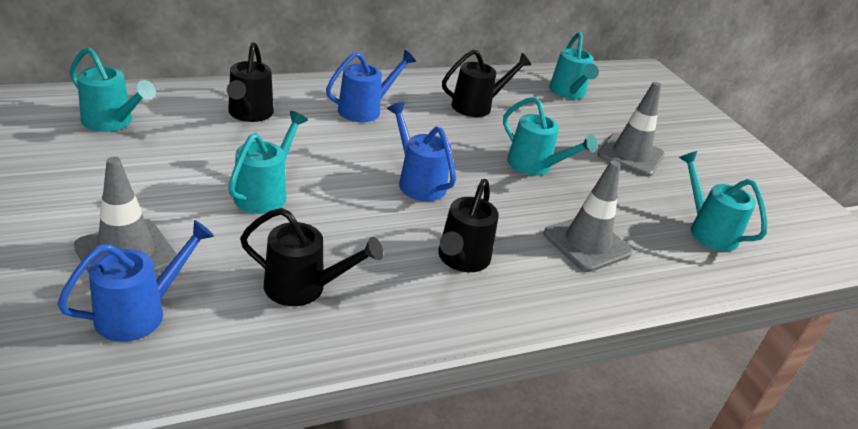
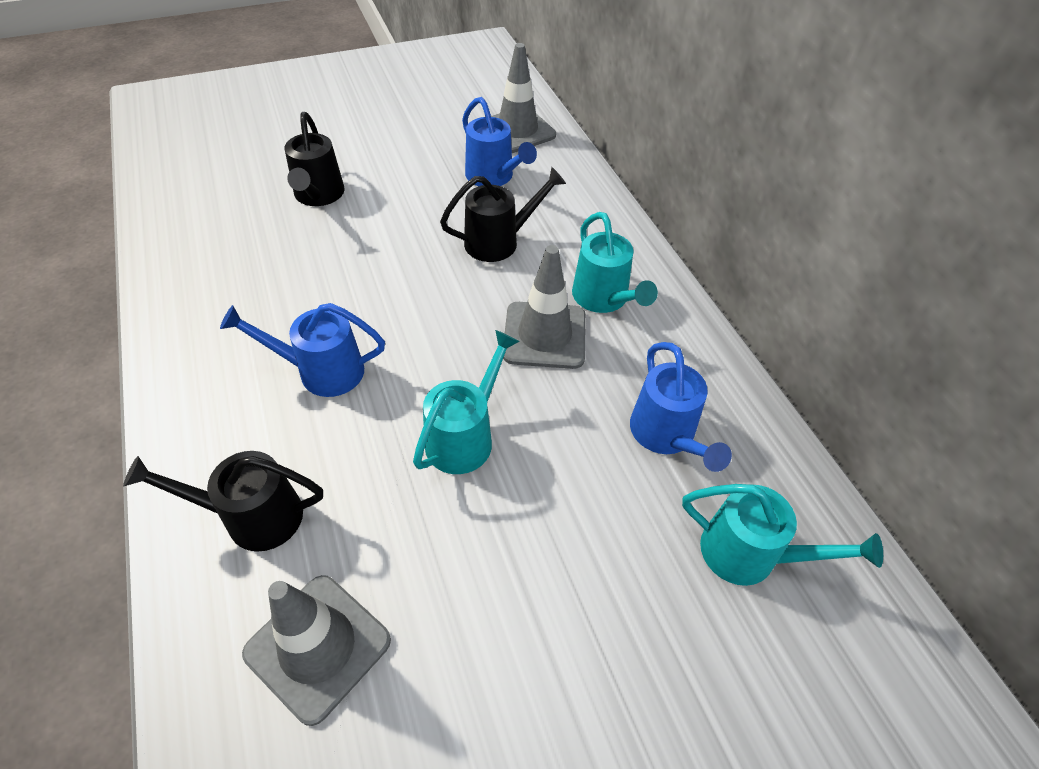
black watering can: [227,42,274,122] [240,208,383,306] [438,179,499,272] [442,50,531,117] = 4 -> [123,451,323,552] [285,112,345,206] [440,167,566,262] = 3
turquoise watering can: [70,47,156,132] [228,111,308,214] [503,97,598,176] [549,32,599,99] [679,151,767,251] = 5 -> [413,330,520,474] [572,212,658,313] [682,484,883,586] = 3

